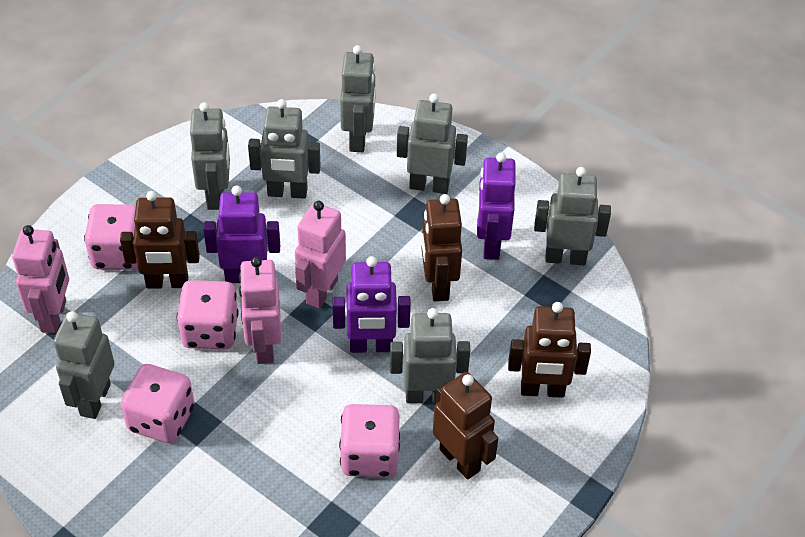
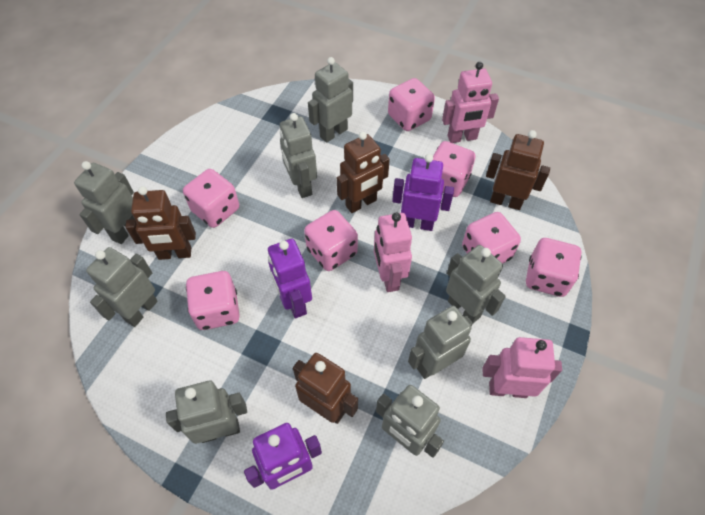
grey robot: [53,311,114,419] [190,102,230,210] [248,99,321,199] [340,45,376,152] [390,308,470,403] [397,93,468,194] [534,167,611,265] = 7 -> [74,161,135,244] [86,247,158,327] [166,381,247,444] [280,113,317,198] [308,57,353,143] [376,385,444,458] [408,306,473,379] [446,245,506,323] = 8
pink dice: [84,204,138,270] [121,364,194,443] [177,280,239,349] [339,404,400,477] = 4 -> [183,169,239,228] [186,271,240,330] [304,210,358,271] [388,78,435,131] [433,141,475,197] [462,212,521,264] [526,238,582,297] = 7

